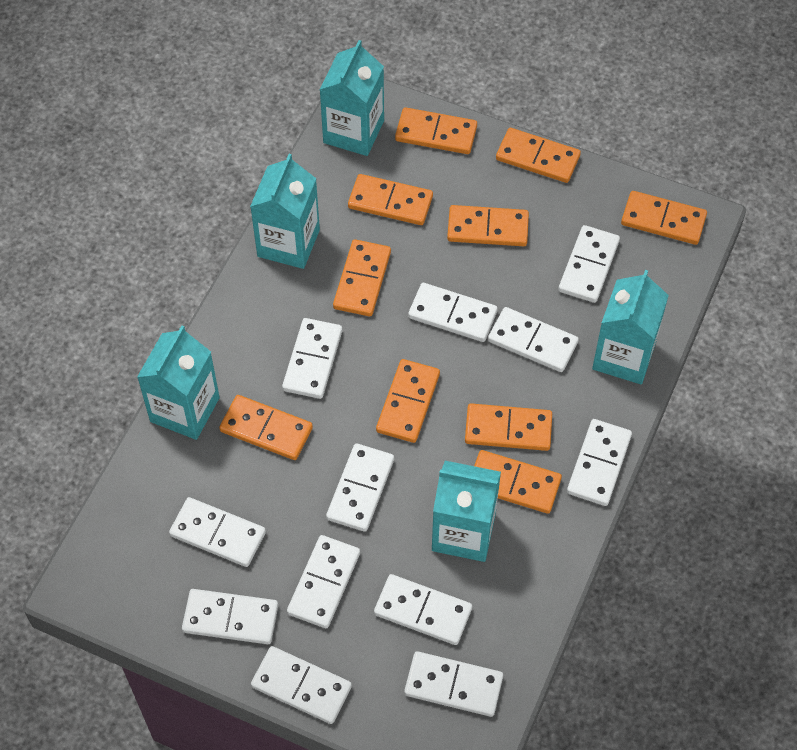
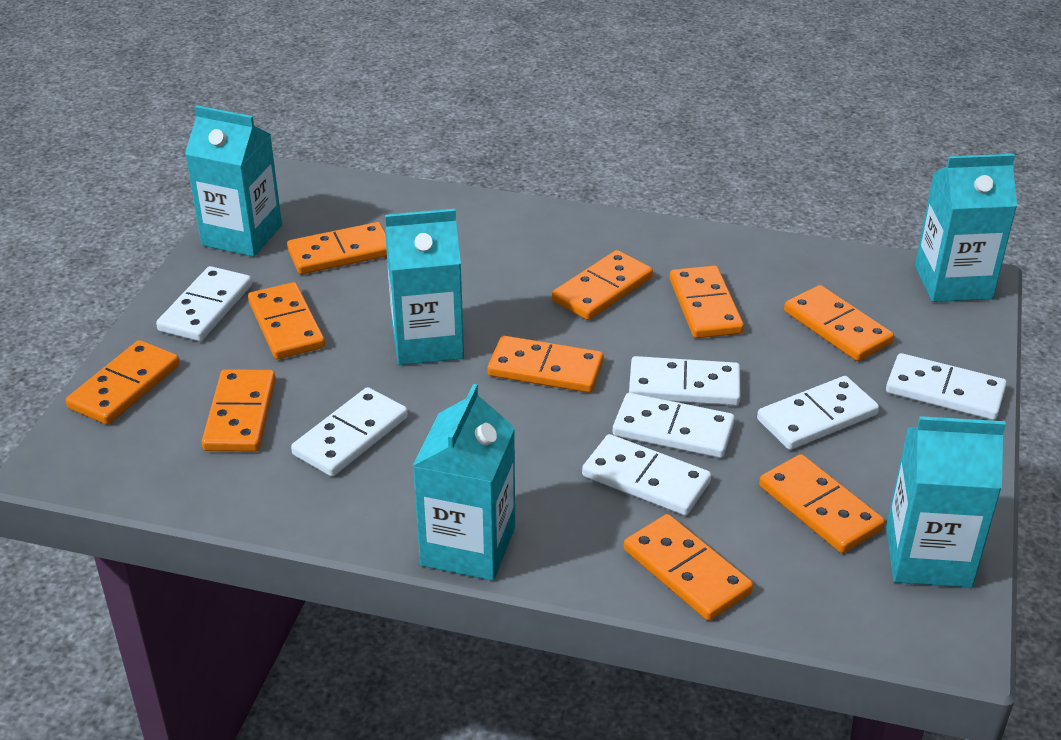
white domino: [169,497,266,567] [182,589,278,644] [251,646,352,724] [282,318,342,399] [287,535,360,628] [326,443,394,532] [374,574,472,645] [404,651,503,717] [408,283,498,342] [488,307,579,372] [558,225,620,303] [567,419,632,506] = 12 -> [156,266,252,341] [291,387,408,477] [582,434,711,515] [613,393,735,458] [629,356,740,406] [757,376,879,450] [886,353,1007,420] = 7

